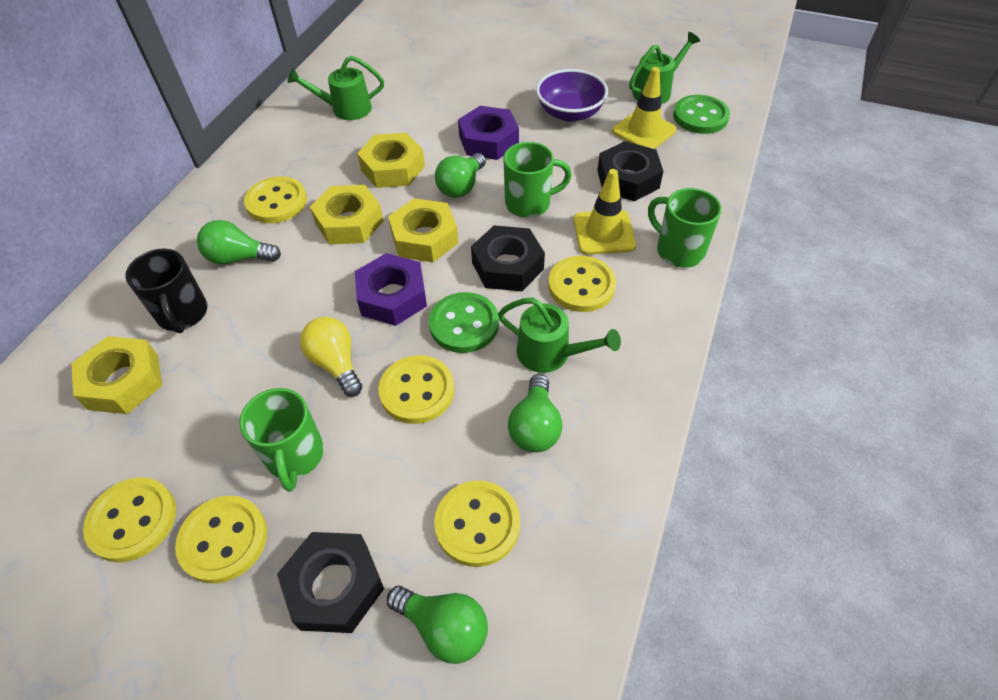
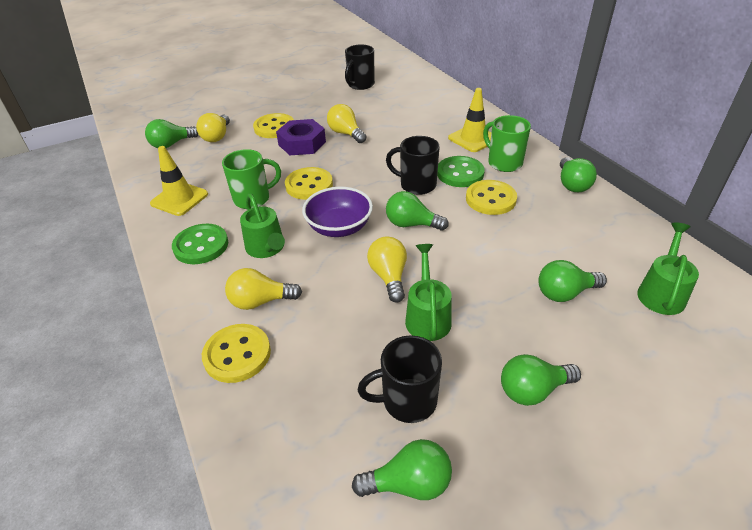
black mug: [125,249,207,333] = 1 -> [345,45,375,90] [357,335,442,423] [386,136,440,195] = 3
black nut: [277,532,384,633] [471,226,545,291] [597,141,664,201] = 3 -> none = 0
green light bulb: [197,220,281,265] [387,586,488,664] [435,153,486,198] [508,374,562,453] = 4 -> [145,119,199,148] [352,439,452,500] [386,191,449,231] [501,354,581,406] [538,260,607,302] [560,157,597,192] = 6
green mug: [239,388,324,492] [503,142,572,218] [648,188,722,268] = 3 -> [222,149,281,209] [483,115,531,172] = 2
purple nut: [355,253,427,326] [458,106,519,160] = 2 -> [276,119,326,155] = 1
yellow button: [83,478,176,562] [175,495,267,584] [244,176,307,223] [378,355,455,424] [434,481,520,567] [548,256,616,312] = 6 -> [202,324,271,383] [253,113,294,138] [285,167,333,200] [466,180,517,215] = 4
yellow light bulb: [300,317,362,397] = 1 -> [196,113,230,142] [225,268,302,310] [327,104,367,143] [367,236,407,303] = 4
yellow nut: [71,336,162,414] [310,185,383,244] [357,133,425,188] [388,198,459,262] = 4 -> none = 0

